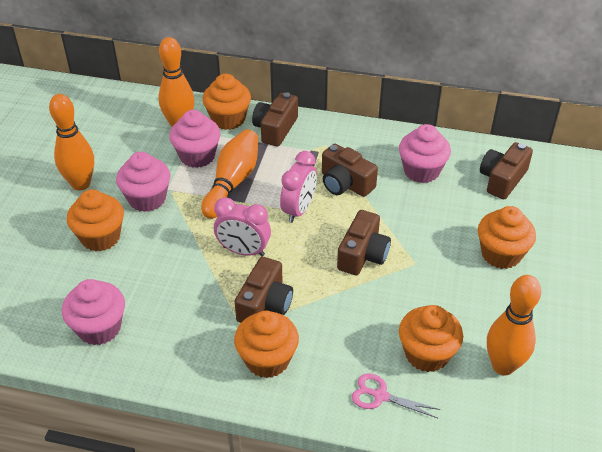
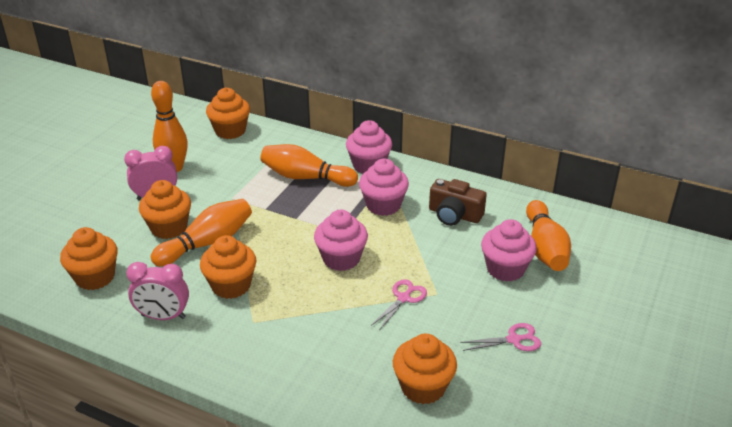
brown camera: [235,257,293,323] [252,92,298,147] [322,144,378,197] [337,210,391,275] [480,142,533,199] = 5 -> [429,179,487,226] = 1
pink scissors: [352,373,441,418] = 1 -> [371,279,427,329] [460,323,541,351] = 2

